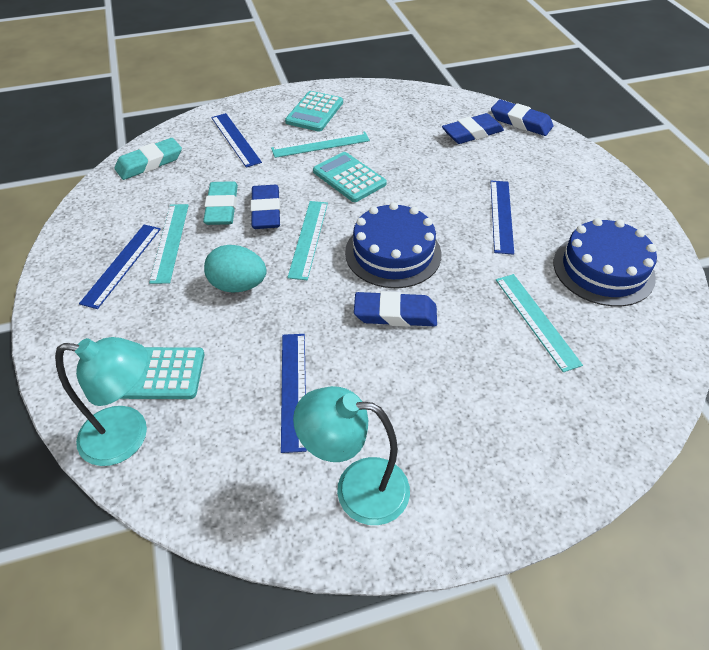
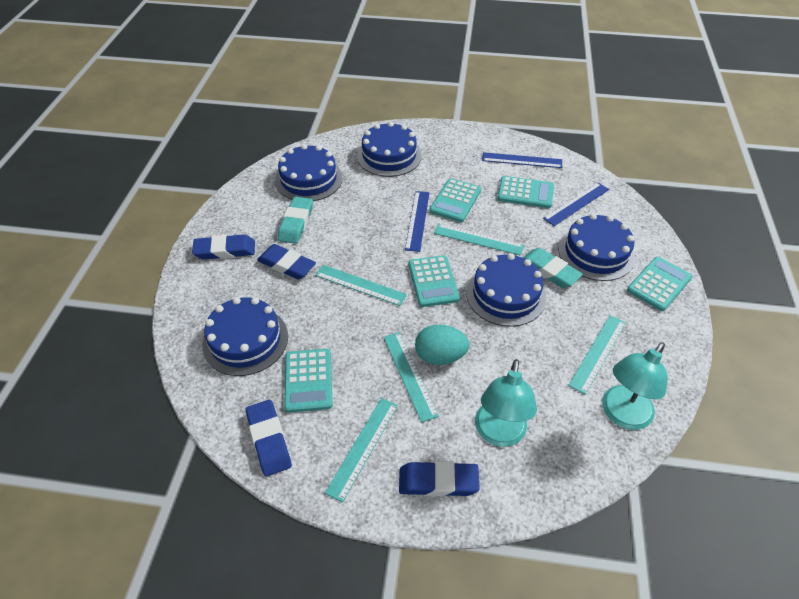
blue cake: [345,202,441,288] [554,218,657,306] = 2 -> [202,297,288,376] [275,144,343,201] [357,122,422,177] [466,253,546,327] [558,214,635,281] = 5
blue ruler: [79,225,161,309] [211,113,262,168] [281,334,307,453] [490,181,514,255] = 4 -> [405,191,429,252] [482,152,562,168] [543,182,609,226] = 3
turquoise calculator: [120,347,204,399] [285,91,343,132] [313,152,387,202] = 3 -> [284,349,332,413] [408,255,460,307] [429,178,481,222] [497,176,554,208] [627,257,692,311] = 5
turquoise ruler: [149,204,189,284] [271,131,370,158] [287,201,328,280] [496,274,583,372] = 4 -> [315,265,407,306] [325,398,398,502] [383,332,439,423] [434,224,524,256] [568,315,626,394] = 5

